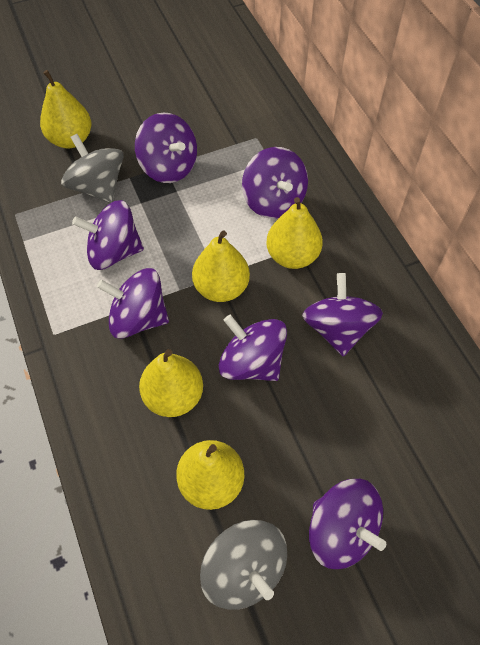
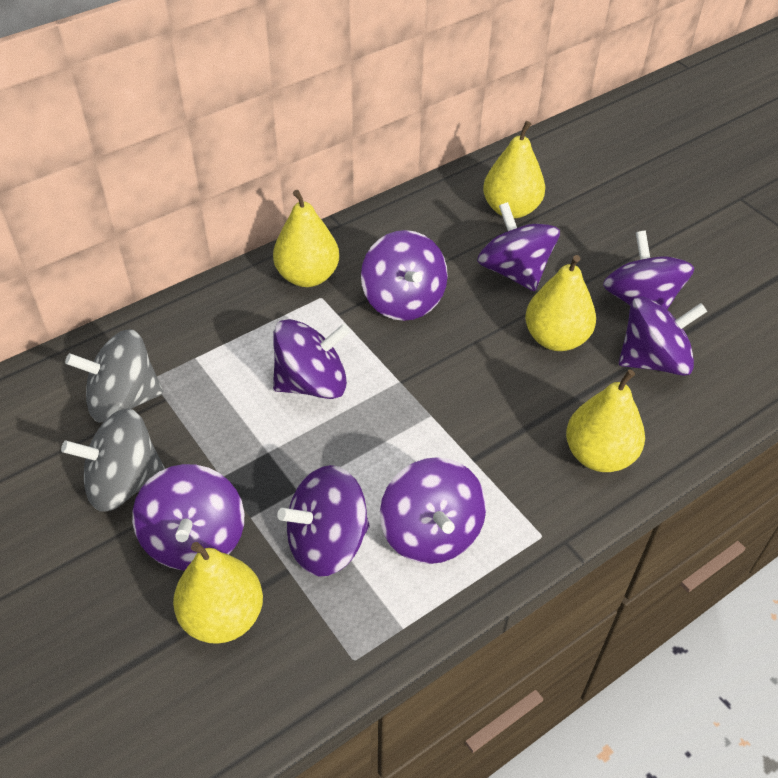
purple spinning top: [72,200,144,270] [97,268,169,339] [135,112,197,183] [219,315,287,381] [242,147,308,219] [302,273,383,356] [309,479,386,569] = 7 -> [132,464,244,570] [273,319,350,399] [277,465,370,577] [361,230,448,321] [380,457,486,564] [477,202,560,292] [603,230,694,310] [619,296,707,376] = 8

